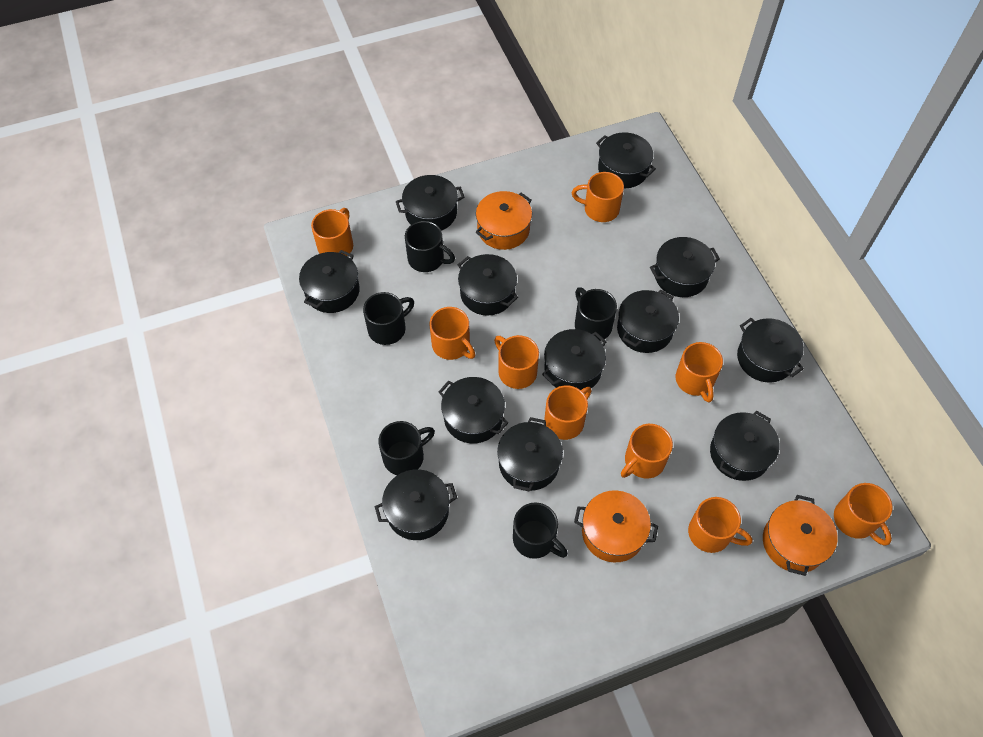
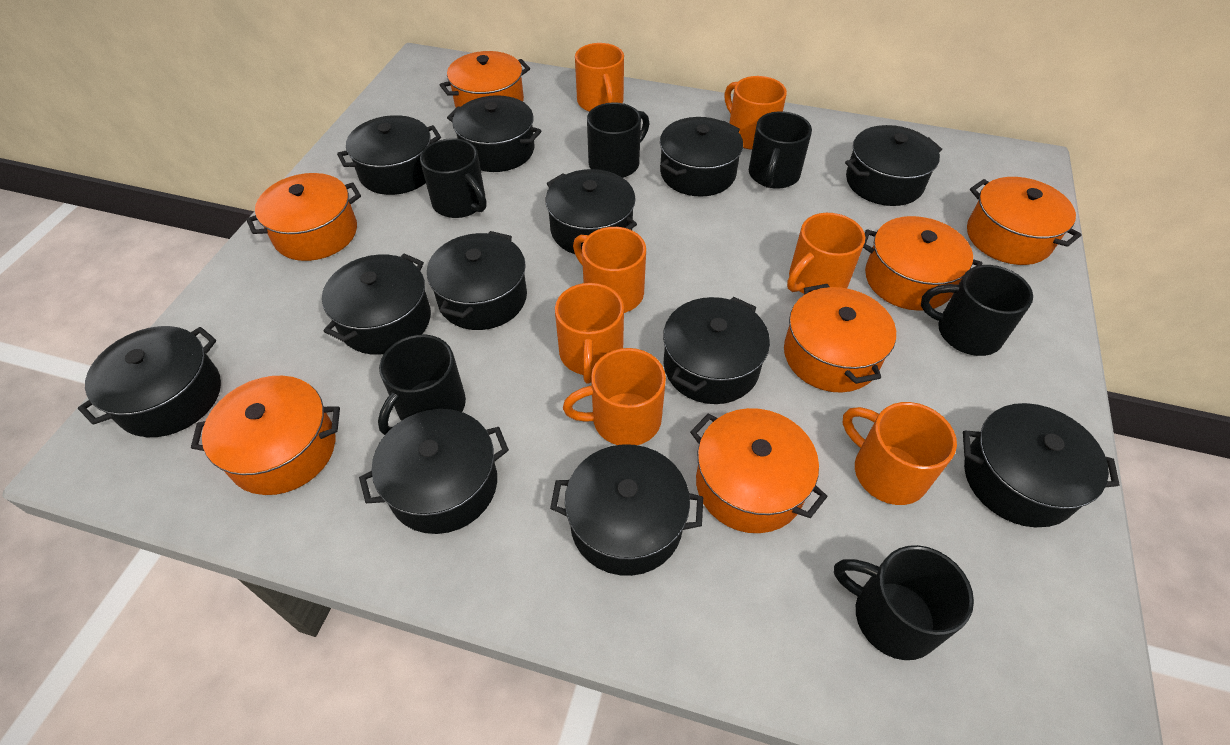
black mug: [363,292,414,345] [378,421,435,475] [405,221,455,272] [513,502,568,559] [575,287,617,341] = 5 -> [378,335,466,435] [420,138,486,218] [587,103,650,178] [749,111,812,189] [834,545,974,660] [921,265,1033,356] = 6
orange mug: [311,208,353,256] [430,307,475,360] [494,335,539,389] [544,385,592,440] [572,172,624,222] [621,424,673,479] [676,342,723,403] [688,497,753,553] [834,483,893,546] = 9 -> [555,283,624,383] [563,348,666,445] [573,227,646,313] [575,43,624,112] [724,76,787,150] [787,213,865,294] [843,402,957,505] = 7
orange pot: [475,191,532,250] [574,490,658,562] [763,495,837,576] = 3 -> [191,376,340,495] [246,173,361,261] [440,51,530,108] [690,408,828,533] [784,284,896,393] [863,216,982,311] [967,177,1081,265] = 7

